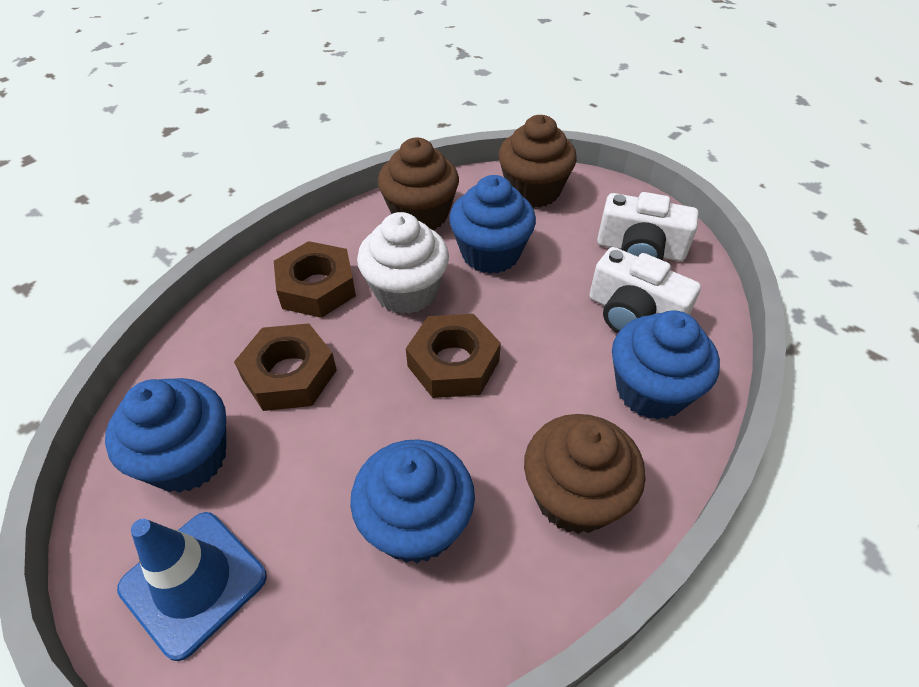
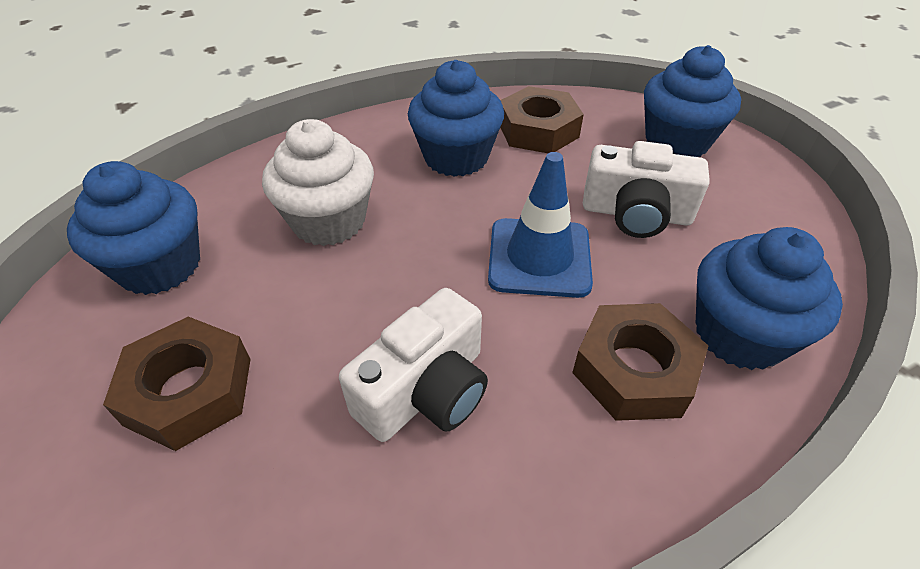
brown cupcake: [378,138,459,230] [498,115,577,208] [524,414,646,534] = 3 -> none = 0

